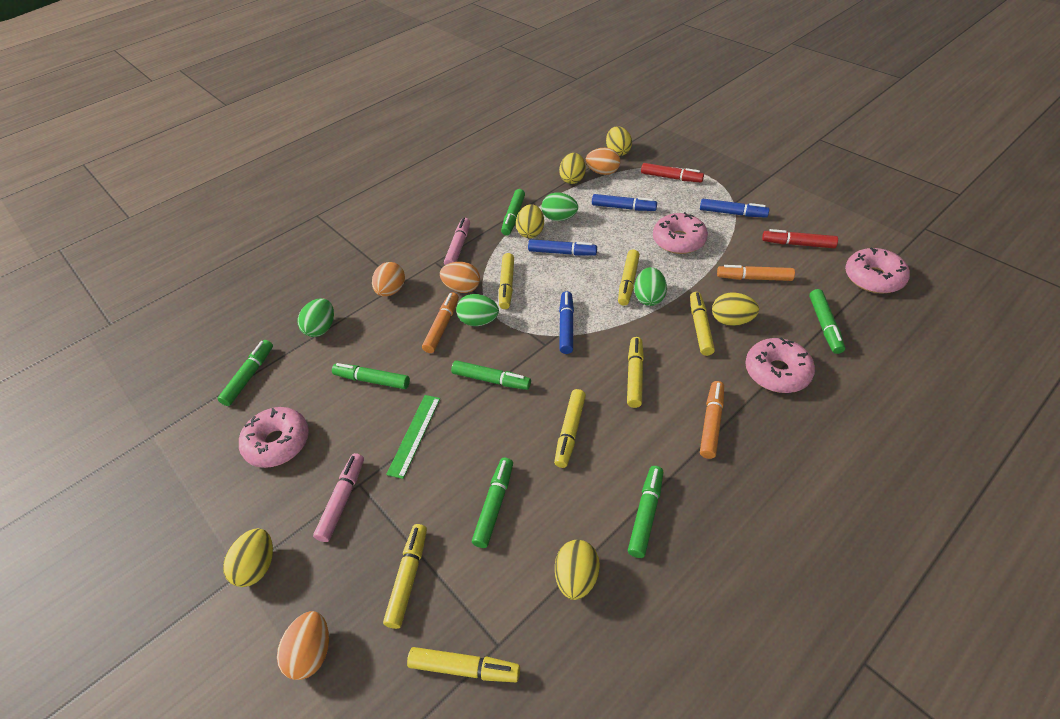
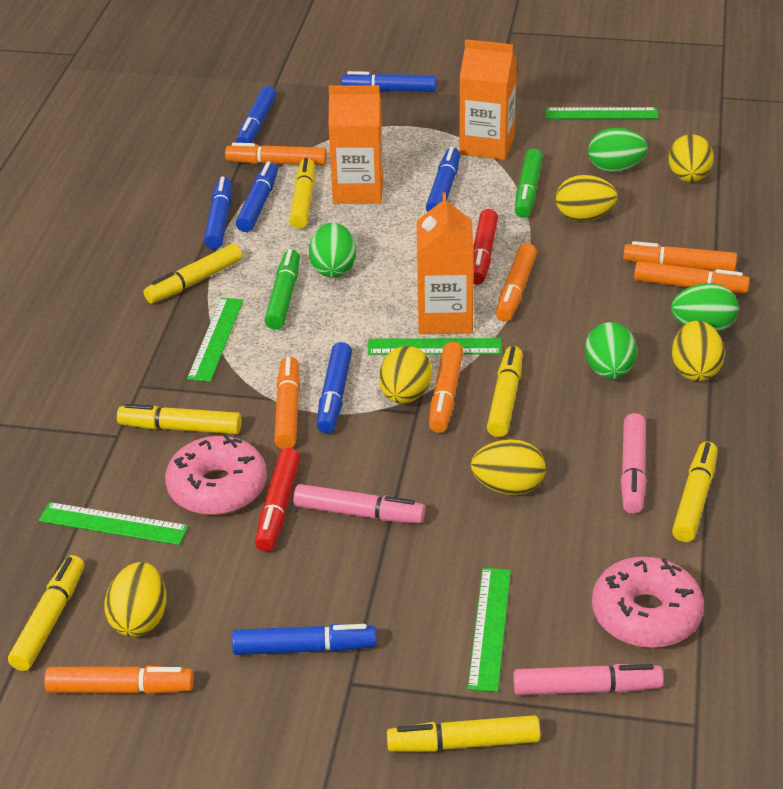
blue marker: [528,239,597,255] [559,291,574,354] [592,194,657,211] [700,199,769,218] = 4 -> [204,176,232,249] [232,624,377,655] [236,86,277,143] [236,162,278,232] [317,342,352,433] [341,71,437,92] [426,147,460,212] = 7
green marker: [218,340,273,406] [332,363,410,389] [451,360,531,390] [472,458,513,548] [501,189,525,236] [628,466,664,558] [809,289,845,354] = 7 -> [265,249,300,330] [515,149,543,218] = 2
green ruler: [386,395,440,479] = 1 -> [39,502,189,545] [187,298,243,382] [368,338,502,355] [468,568,511,692] [546,107,658,119] = 5
orange carton: none = 0 -> [328,85,383,204] [417,193,474,334] [459,39,517,160] = 3
orange egg: [277,611,329,680] [372,262,405,297] [440,262,480,293] [586,148,620,175] = 4 -> none = 0
orange marker: [422,292,459,353] [700,381,724,459] [717,265,795,281] = 3 -> [44,665,194,694] [225,143,327,165] [274,356,300,449] [429,342,464,433] [496,243,537,322] [623,241,737,271] [634,261,750,293] = 7
pink donut: [239,407,309,468] [653,212,708,254] [745,337,815,393] [845,247,910,294] = 4 -> [165,434,267,515] [592,557,704,648] = 2
pink marker: [313,453,364,542] [444,218,470,265] = 2 -> [293,484,425,524] [513,664,663,695] [621,413,646,514] = 3

